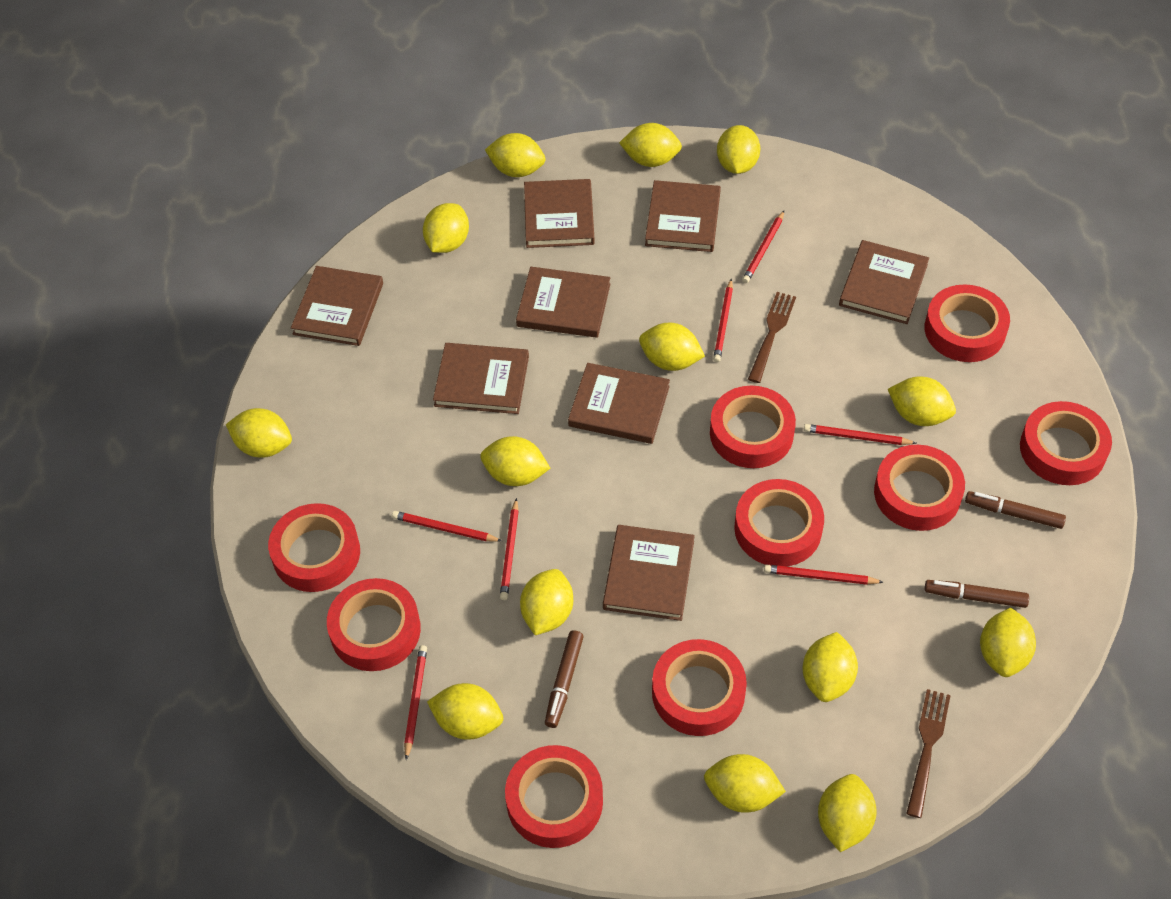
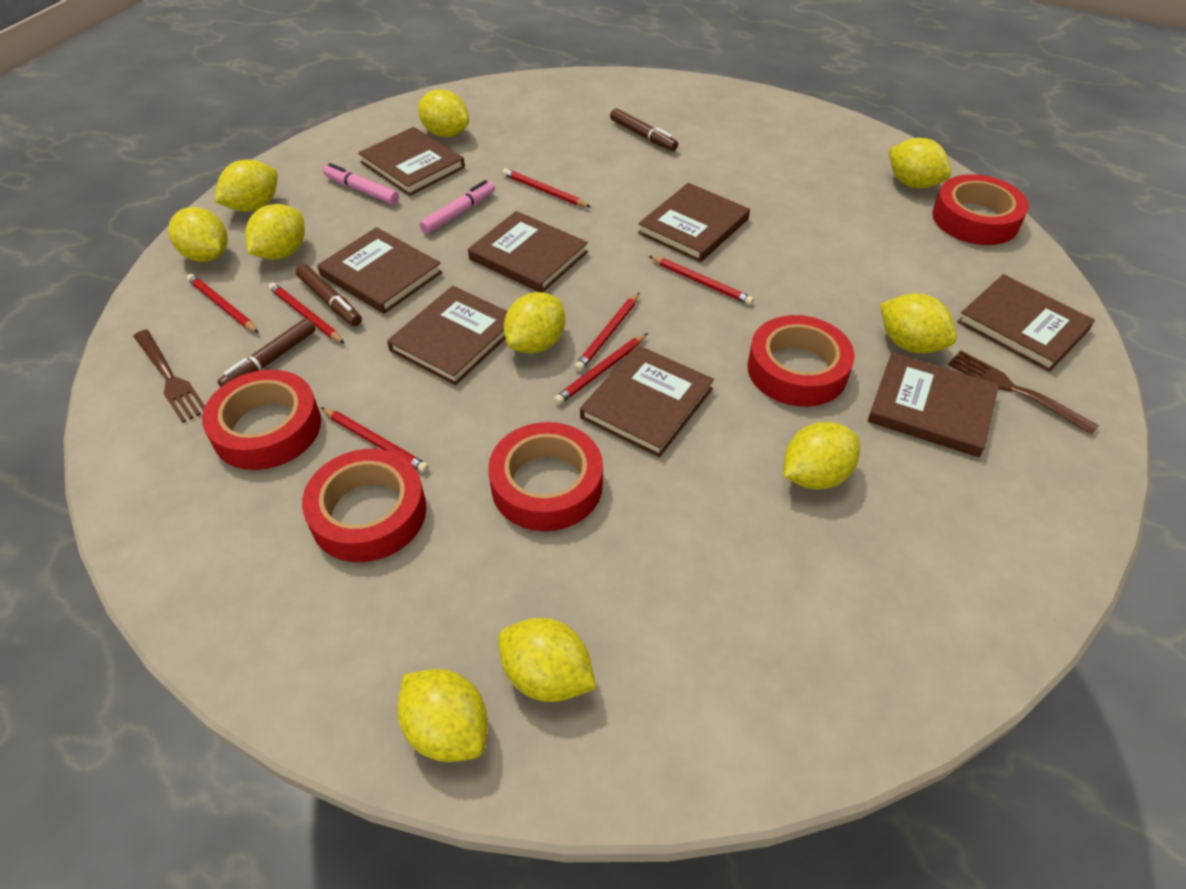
pink marker: none = 0 -> [323,163,399,204] [420,180,495,234] = 2
red tape: [268,503,360,592] [327,578,421,671] [505,745,603,848] [652,639,747,736] [710,386,796,468] [734,479,824,566] [874,445,965,531] [924,285,1010,362] [1020,401,1112,485] = 9 -> [202,370,321,470] [302,449,426,562] [488,422,603,531] [747,315,855,407] [932,174,1029,245] = 5
yellow lemon: [226,408,292,458] [423,203,469,253] [427,683,503,740] [480,436,550,486] [485,133,546,177] [520,569,573,635] [619,123,682,167] [639,323,705,371] [704,754,786,813] [717,125,760,174] [803,632,858,702] [818,774,877,852] [888,377,956,426] [980,607,1036,677] = 14 -> [168,207,228,262] [215,159,278,212] [245,204,305,260] [397,669,488,762] [418,90,469,137] [498,618,596,702] [504,292,565,354] [783,422,860,490] [880,293,957,354] [889,138,951,189] = 10

